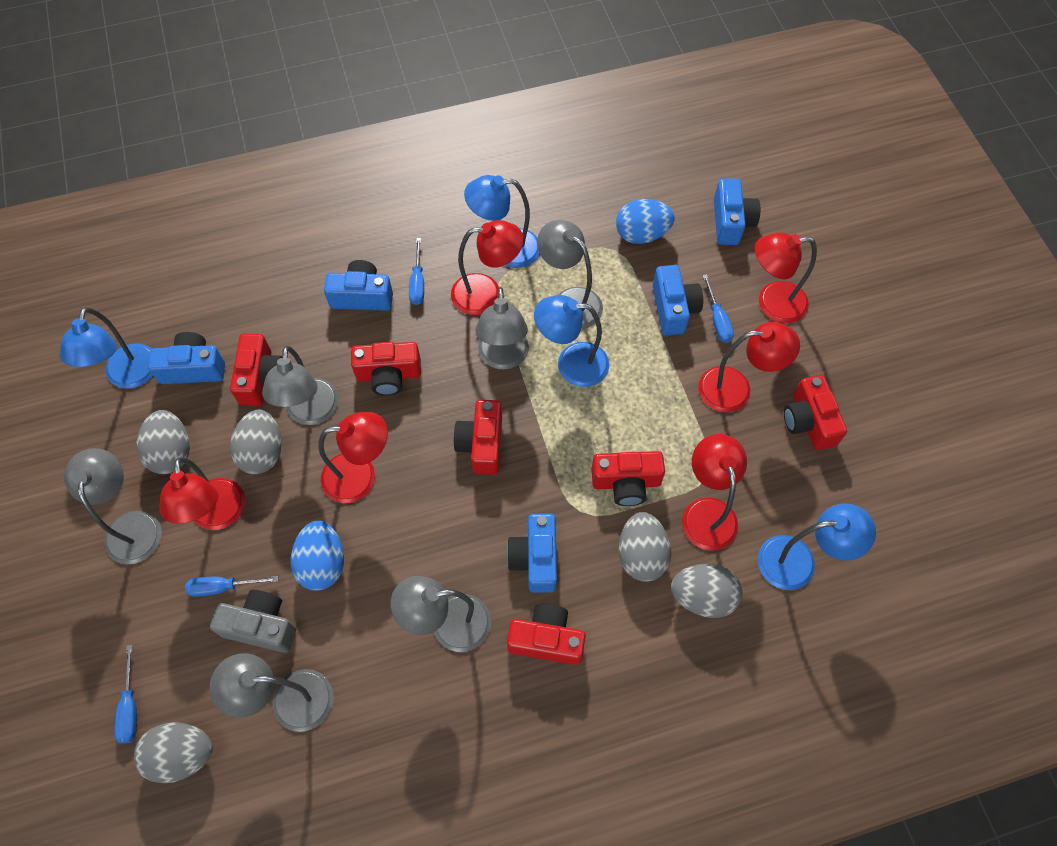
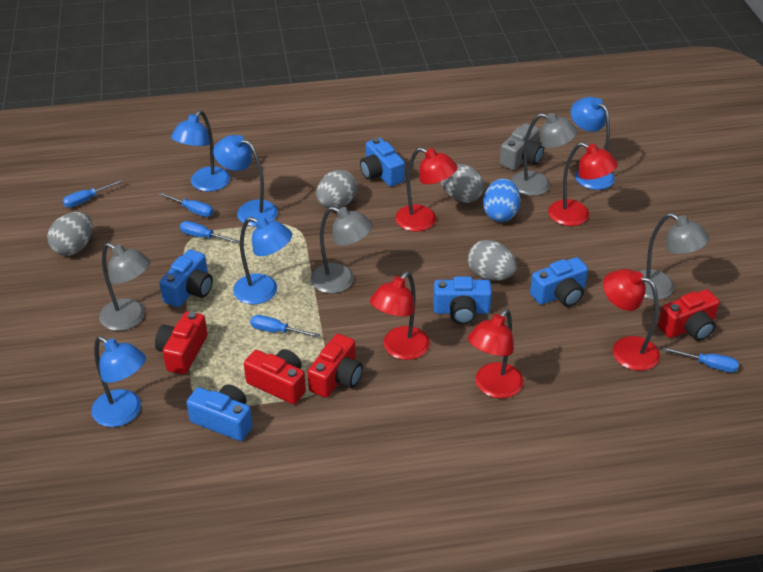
blue egg: [291,521,344,590] [616,199,674,244] = 2 -> [483,179,520,222] = 1
blue lamp: [60,307,153,389] [464,175,540,268] [534,295,609,387] [758,503,876,590] = 4 -> [91,336,146,427] [171,110,230,192] [213,135,278,226] [233,217,292,304] [570,97,615,190] = 5
blue screwdriver: [114,645,137,744] [185,576,278,597] [409,238,424,305] [702,274,734,343] = 4 -> [62,180,123,208] [158,192,213,217] [180,221,240,244] [250,315,320,337] [663,347,739,372] = 5
grey egg: [134,722,213,783] [137,410,190,474] [230,410,282,474] [619,512,671,582] [671,564,742,618] = 5 -> [47,212,93,256] [316,170,357,208] [441,164,484,203] [468,240,517,281] = 4
grey lamp: [64,448,162,564] [210,653,333,732] [262,346,338,425] [391,576,491,652] [475,287,529,370] [537,220,603,329] = 6 -> [99,243,151,331] [310,206,373,293] [511,113,577,196] [639,213,709,300] = 4
red camera: [230,334,282,406] [351,342,421,396] [453,400,502,475] [507,603,585,665] [591,451,665,506] [784,375,847,450] = 6 -> [155,311,208,374] [244,349,306,404] [308,334,363,398] [658,289,720,341] = 4
red lamp: [159,457,245,530] [318,412,388,503] [451,220,523,315] [682,434,747,550] [698,322,800,412] [755,232,817,323] = 6 -> [370,272,430,360] [395,147,457,232] [468,309,524,398] [548,142,618,226] [603,269,660,371] = 5

